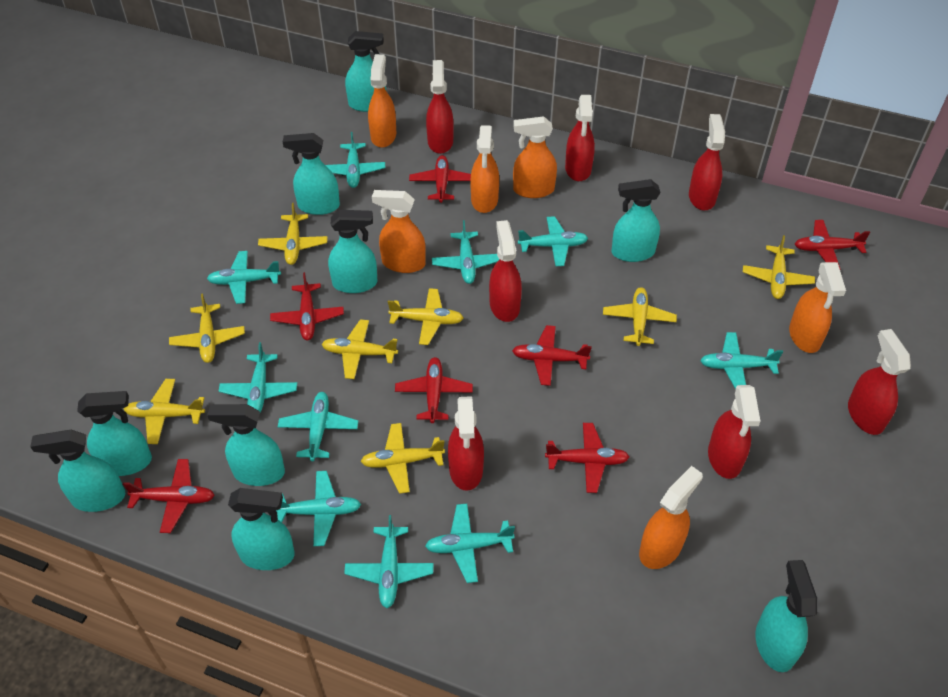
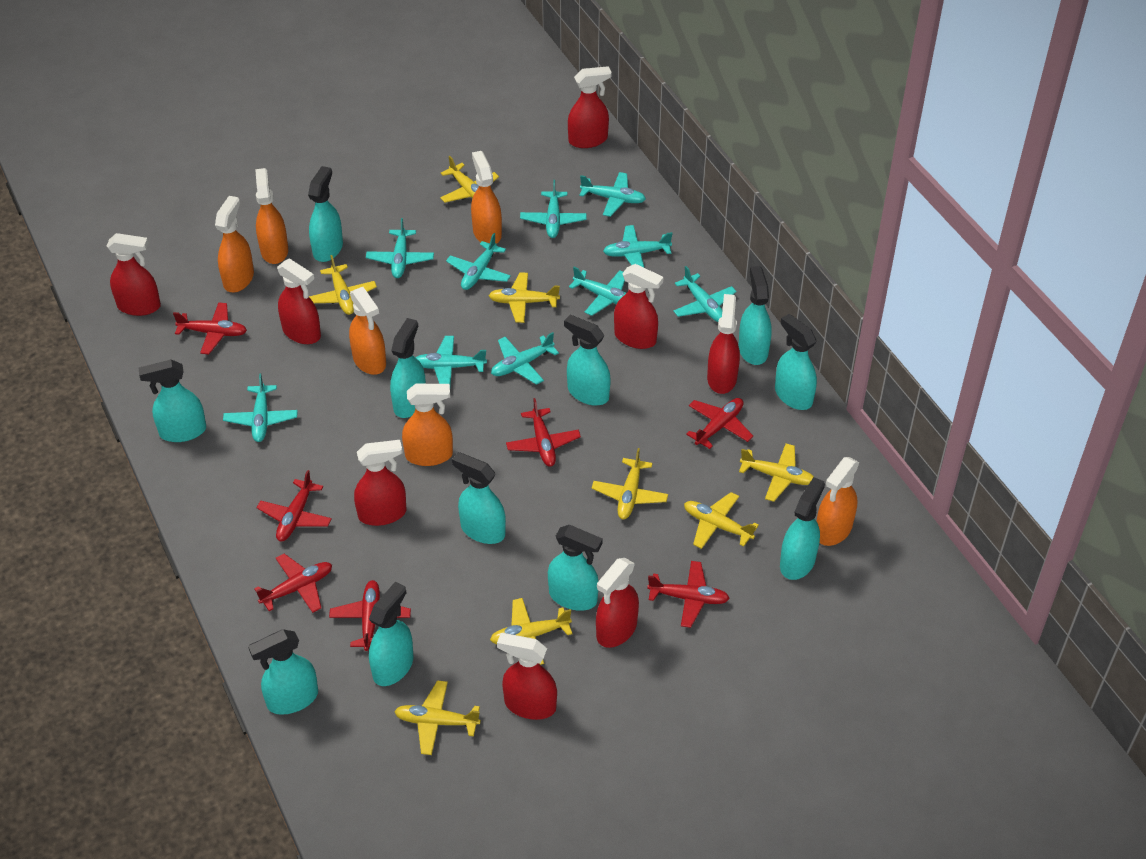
red spray bottle: [426,60,454,154] [448,396,484,491] [489,220,522,322] [565,95,595,181] [689,114,725,210] [708,385,760,479] [848,329,911,435] = 7 -> [107,233,161,316] [277,258,321,344] [354,440,406,526] [497,633,557,720] [568,66,612,148] [596,558,639,648] [614,264,663,349] [707,294,740,394] = 8
turquoise spray bottle: [30,429,125,512] [77,391,152,476] [207,404,285,486] [228,488,295,570] [283,133,340,215] [328,210,378,293] [345,31,386,112] [612,179,661,262] [755,560,817,672] = 9 -> [139,359,206,442] [248,629,318,715] [308,166,343,262] [369,582,413,686] [390,318,426,418] [452,452,506,544] [548,525,603,611] [564,315,611,406] [739,266,772,365] [775,314,817,410] [780,477,825,580] = 11

